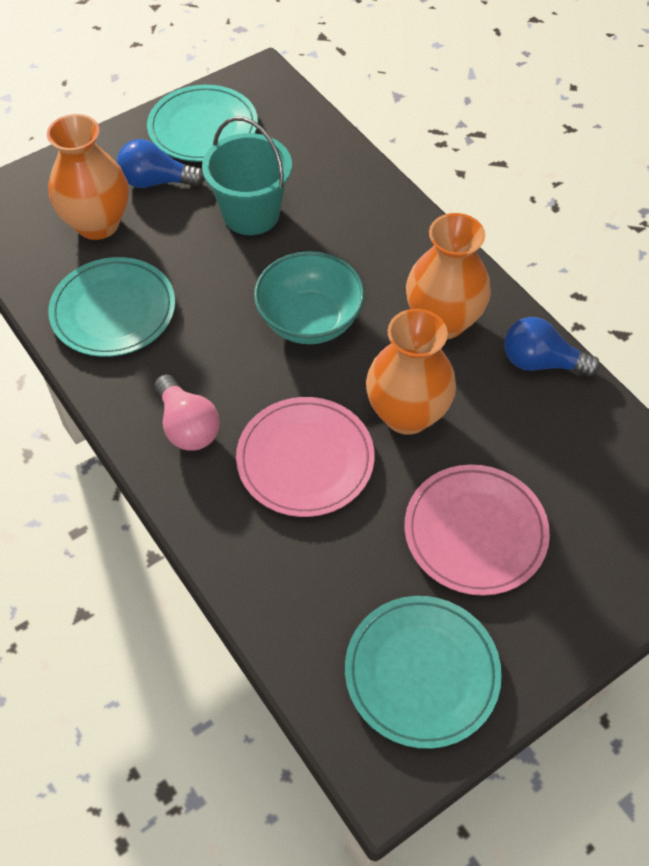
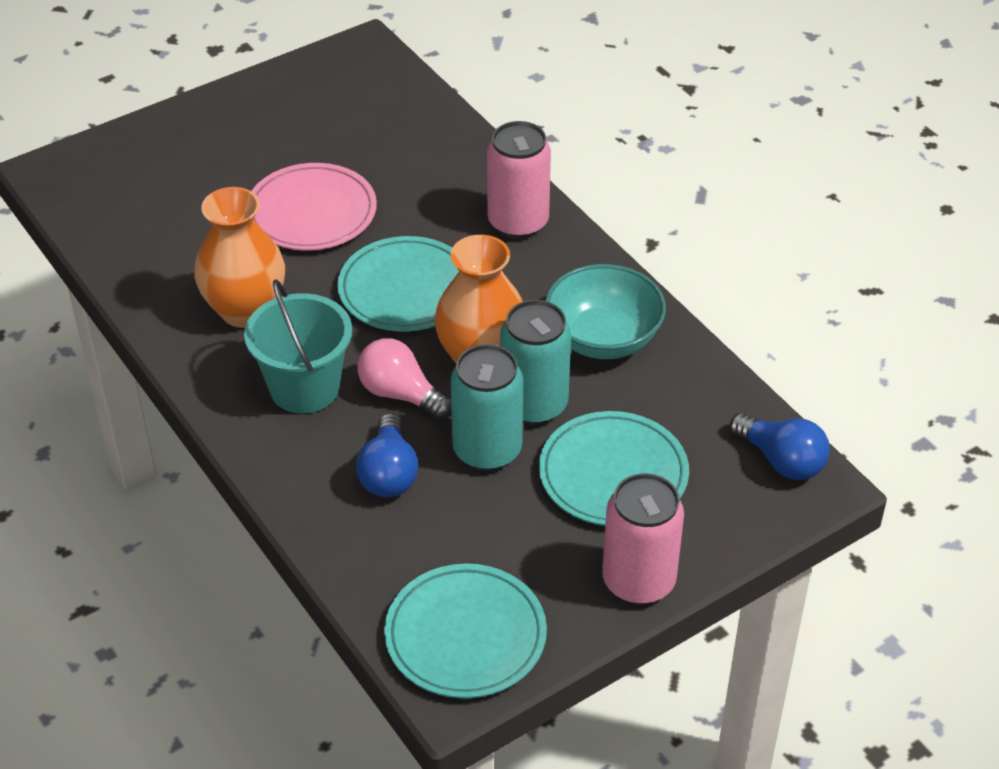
orange vase: [47,114,129,240] [366,309,456,435] [406,213,491,339] = 3 -> [194,187,285,328] [435,235,523,363] = 2
pink can: none = 0 -> [487,121,551,239] [602,473,684,605] = 2
pink plate: [236,397,375,517] [404,464,550,596] = 2 -> [252,163,377,250] = 1
turquoise can: none = 0 -> [451,344,523,471] [500,300,571,425] = 2

